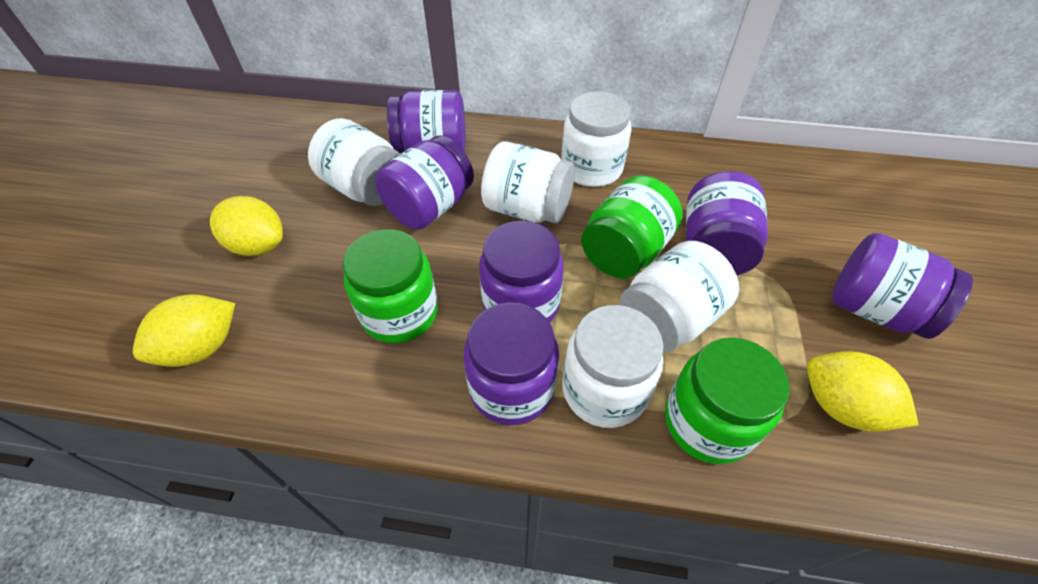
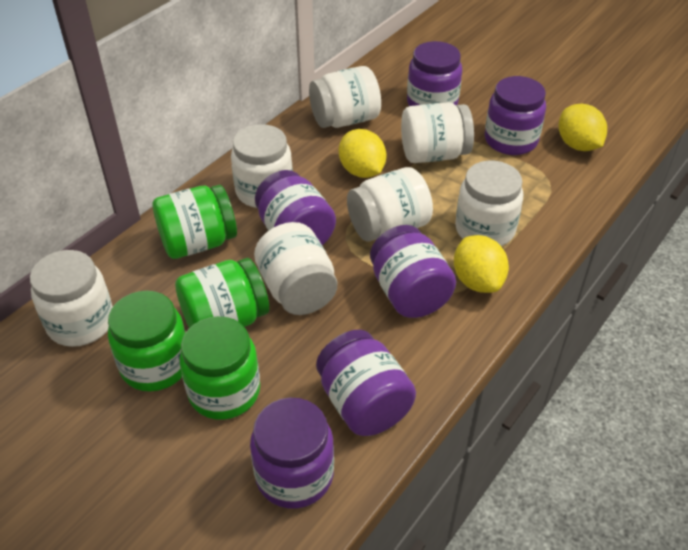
green jar: [343,229,438,343] [581,175,683,278] [665,338,790,464] = 3 -> [108,291,186,391] [152,185,237,259] [175,258,269,328] [179,316,260,420] = 4
white jar: [308,118,400,206] [481,141,575,223] [561,92,631,187] [562,305,664,428] [619,241,739,352] = 5 -> [30,250,113,347] [231,124,293,208] [254,222,337,315] [309,66,381,128] [347,167,433,242] [401,102,474,163] [455,161,523,246] = 7

